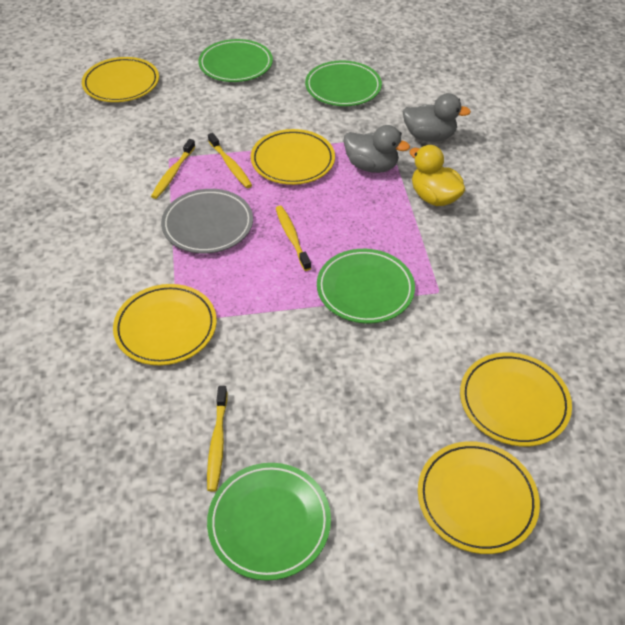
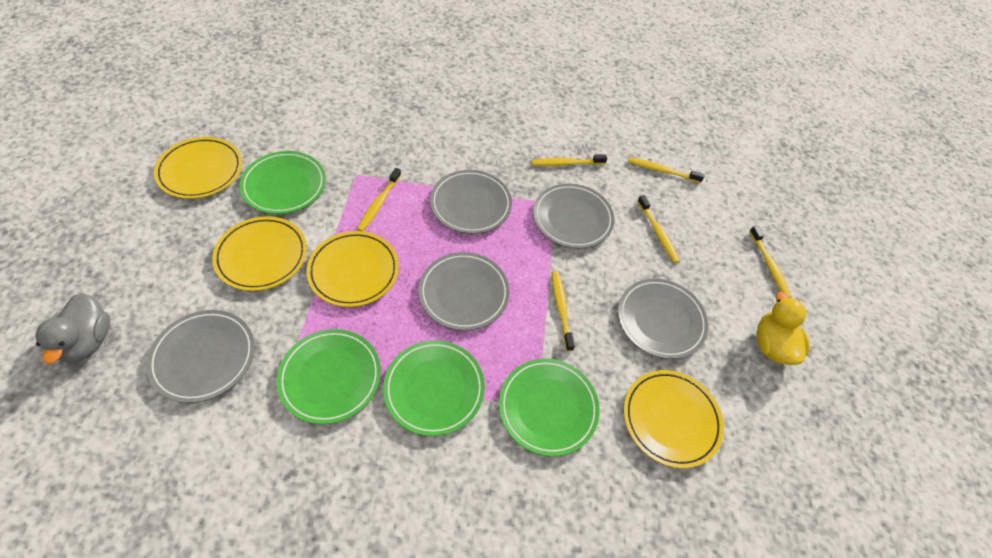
grey duck: [343,125,410,173] [403,93,471,142] = 2 -> [36,293,110,364] = 1
grey plate: [161,189,253,254] = 1 -> [146,310,255,403] [419,252,510,331] [430,170,512,234] [533,184,615,249] [618,278,708,359] = 5
yellow plate: [82,57,159,102] [113,284,217,365] [251,129,335,185] [418,441,540,554] [460,352,572,447] = 5 -> [154,137,242,199] [212,216,307,291] [307,231,399,307] [624,370,724,468] = 4
yellow toothbrush: [151,139,196,199] [207,386,227,492] [208,133,252,188] [276,206,311,271] = 4 -> [357,168,401,231] [532,154,607,166] [552,271,575,351] [628,157,704,183] [637,195,680,263] [749,226,792,298] = 6

